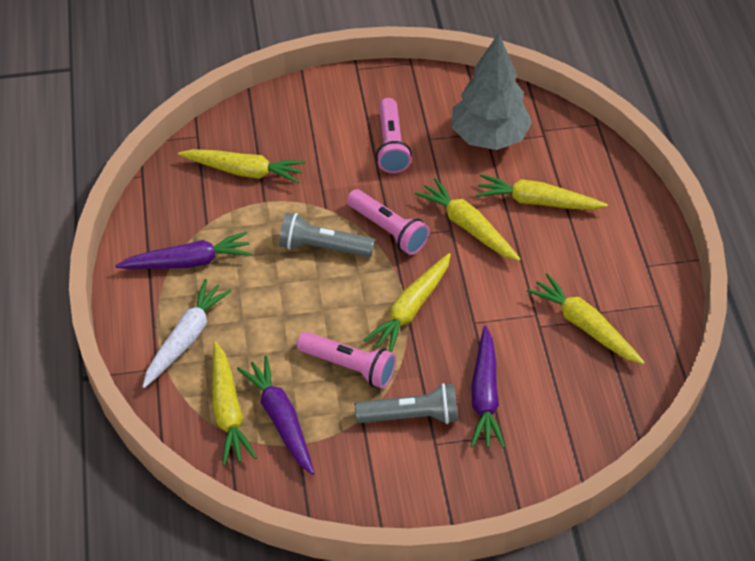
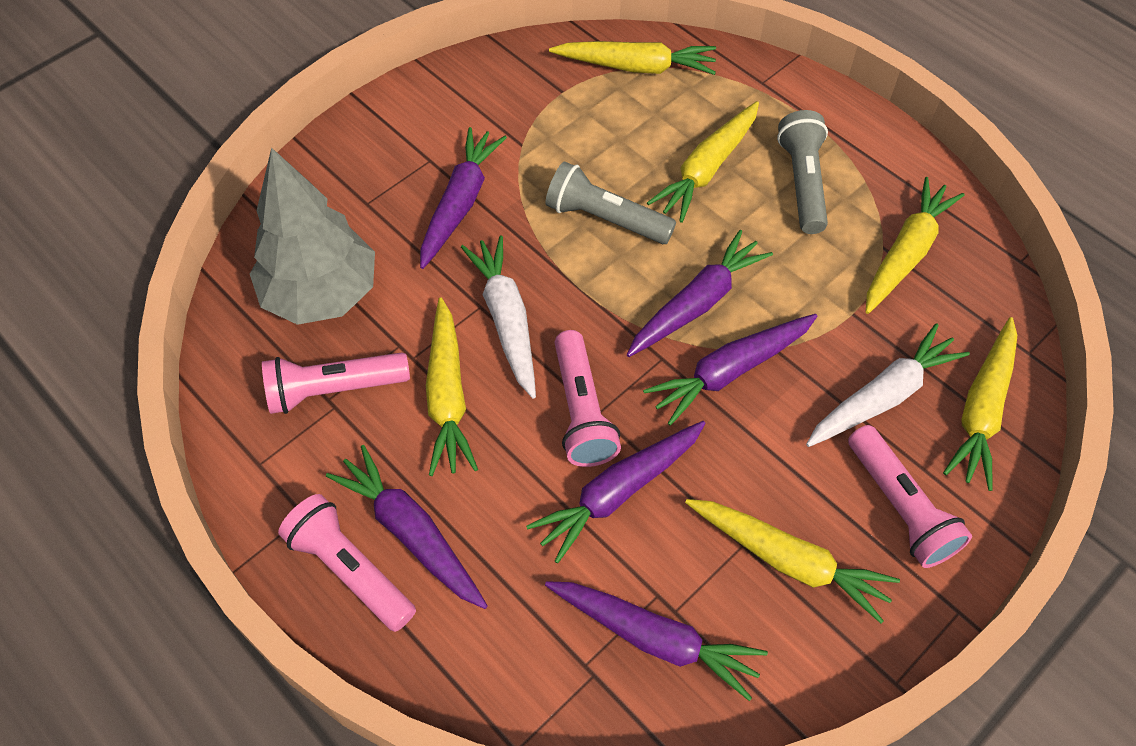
pink flashlight: [297,331,396,389] [347,189,430,255] [376,98,412,173] = 3 -> [262,352,410,414] [278,494,416,632] [555,330,621,467] [848,425,972,568] = 4
purple carrot: [115,232,252,269] [237,356,314,475] [470,325,505,448] = 3 -> [326,445,488,609] [420,127,507,269] [526,421,706,563] [545,581,768,701] [627,230,773,357] [643,314,818,426] = 6
white carrot: [143,279,232,388] = 1 -> [461,236,536,399] [806,323,970,447] = 2

